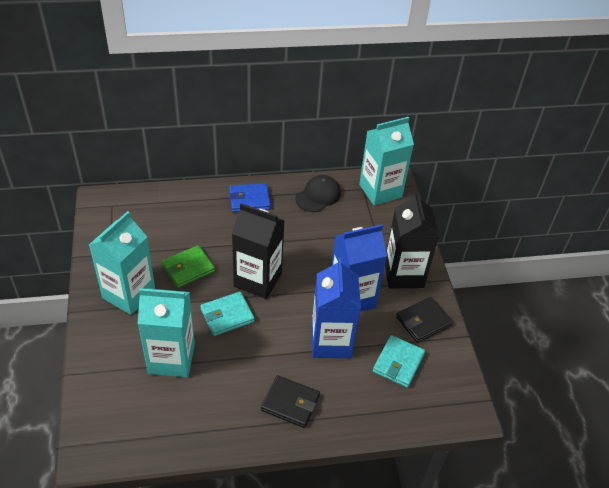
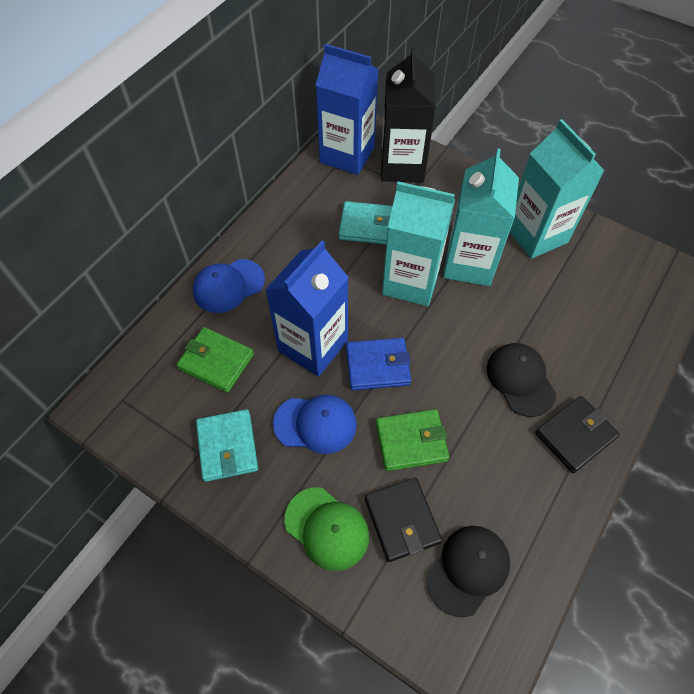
black cap: [295,175,341,212] = 1 -> [426,526,510,617] [487,343,556,417] = 2
black carton: [232,203,285,299] [385,192,439,288] = 2 -> [381,47,436,183] = 1
blue cap: none = 0 -> [193,259,265,313] [273,395,357,454] = 2
green cap: none = 0 -> [284,487,369,571] = 1
green wallet: [162,245,215,288] = 1 -> [177,327,254,393] [376,409,449,471] = 2

